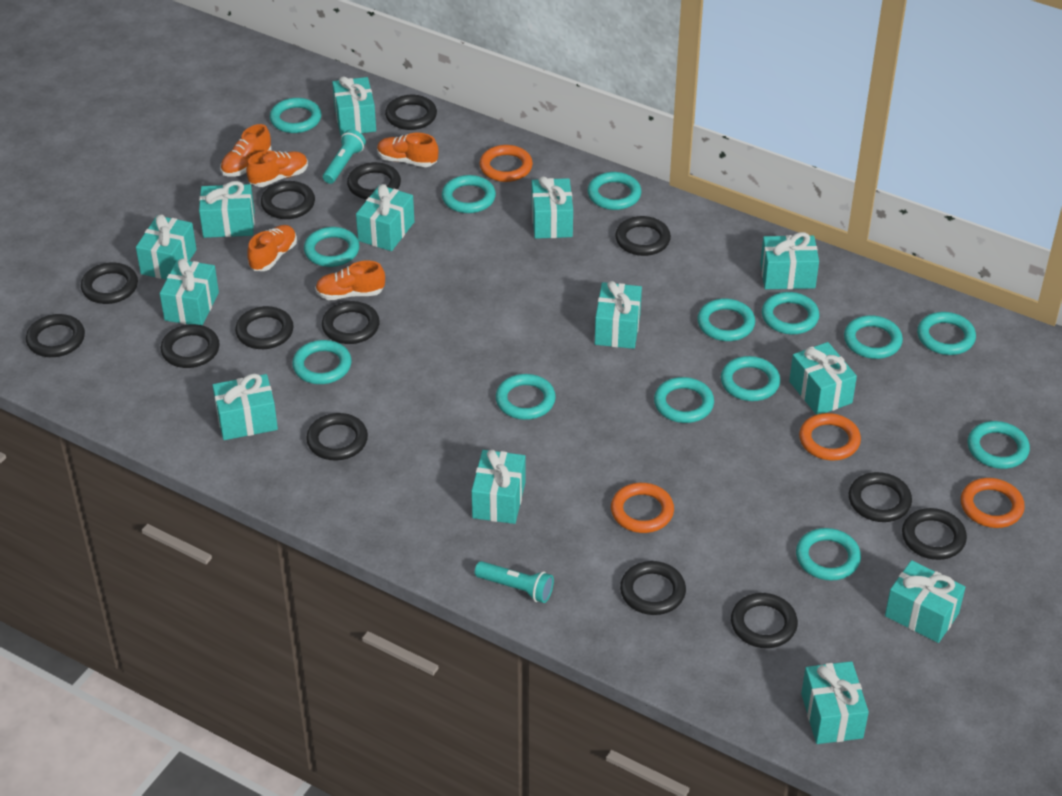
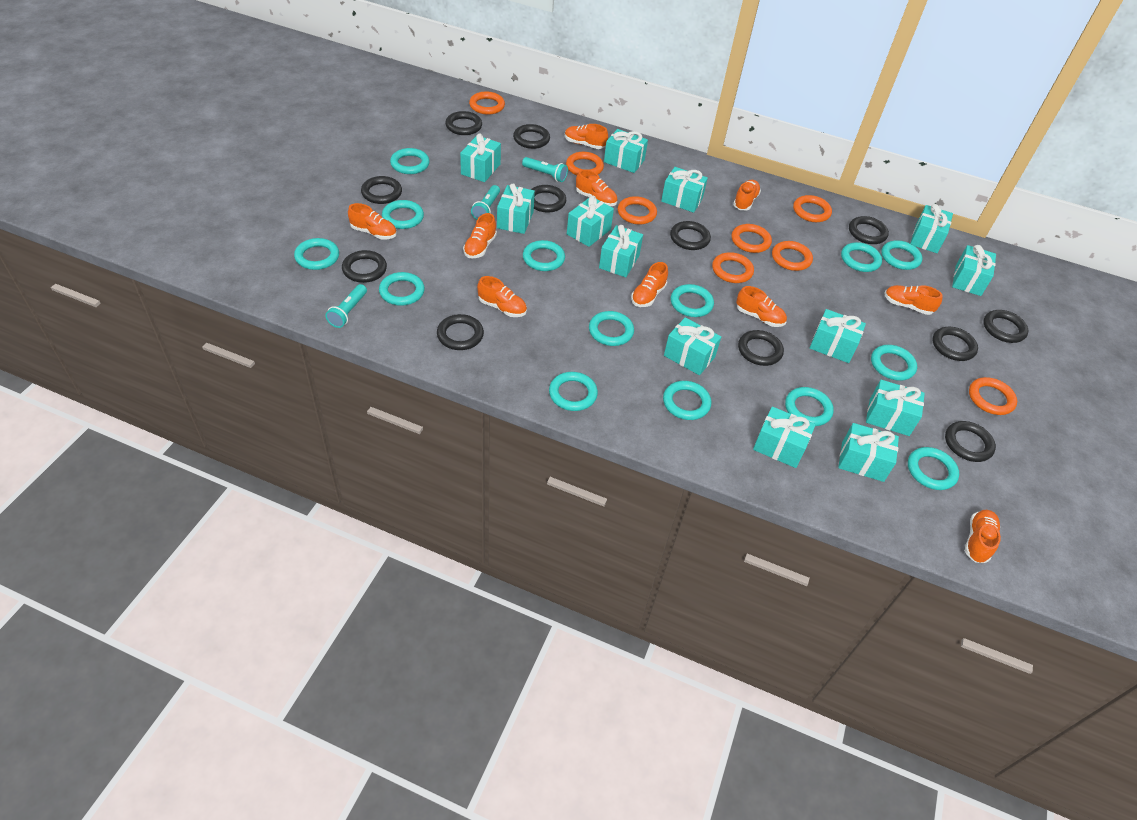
black ring: [26,314,85,357] [81,263,138,304] [161,324,220,368] [235,306,294,349] [261,181,315,219] [306,413,368,460] [322,301,380,344] [347,162,401,199] [385,95,437,130] [615,216,671,256] [620,561,686,615] [731,593,798,648] [849,472,912,522] [902,508,967,560] = 14 -> [342,250,387,283] [361,176,402,204] [437,314,484,350] [445,111,482,135] [513,124,550,149] [531,185,566,213] [670,221,711,250] [738,330,784,366] [849,216,889,244] [933,327,978,361] [945,421,996,462] [983,310,1029,343] = 12
orange ring: [480,145,533,182] [611,483,674,533] [799,413,861,461] [961,478,1025,528] = 4 -> [469,91,505,115] [566,152,604,175] [618,196,657,224] [712,252,754,283] [732,224,772,253] [772,241,813,271] [793,195,832,222] [969,377,1017,415] = 8
orange shoe: [220,124,272,177] [246,151,308,187] [247,225,297,271] [315,261,385,300] [377,133,439,167] = 5 -> [348,203,397,240] [463,213,497,258] [477,276,527,317] [565,124,608,149] [576,169,618,206] [631,262,668,307] [733,180,761,210] [736,286,787,327] [885,285,943,315] [965,510,1001,563] = 10
turquoise flashlight: [323,129,366,184] [475,561,554,603] = 2 -> [325,284,367,328] [471,185,500,219] [522,157,568,182] = 3

